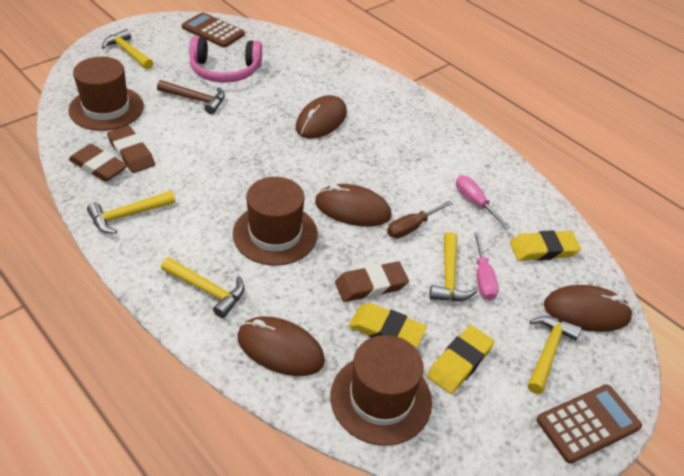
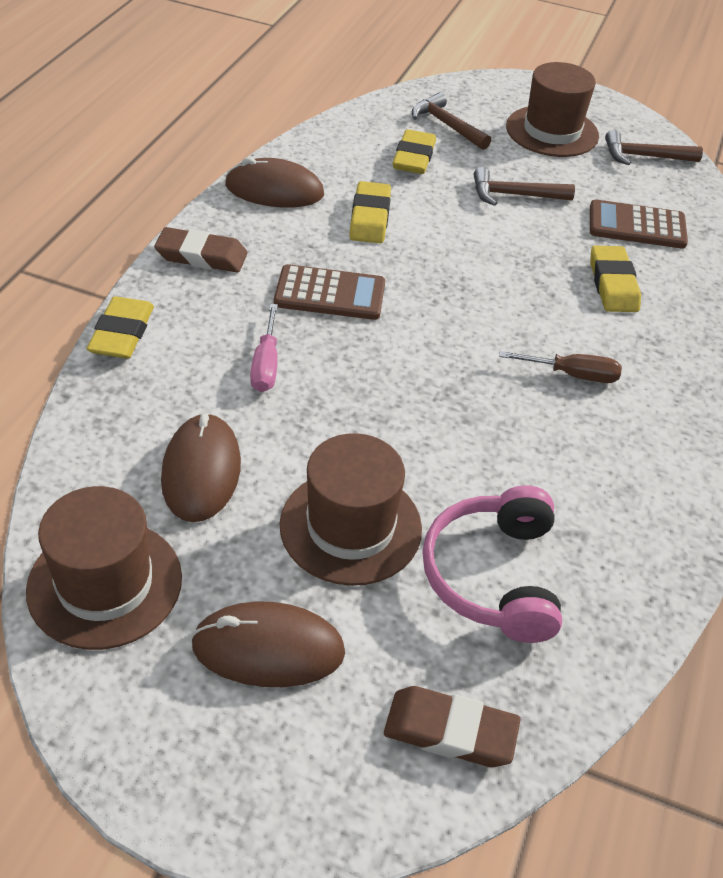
brown eraser: [69,144,128,182] [107,125,155,173] [335,261,409,302] = 3 -> [154,227,247,272] [384,686,521,767] = 2
brown hammer: [157,80,225,114] = 1 -> [412,92,491,150] [474,167,575,206] [605,130,703,165] = 3
brown mouse: [237,316,325,376] [296,95,347,139] [315,184,391,227] [544,285,633,332] = 4 -> [161,413,241,522] [191,601,345,687] [225,157,324,208] = 3
pink screwdriver: [456,175,510,229] [474,232,498,300] = 2 -> [250,304,278,392] = 1
yellow eraser: [349,303,427,348] [427,325,495,394] [510,230,581,261] = 3 -> [87,296,154,358] [349,181,391,244] [393,129,436,174] [590,245,641,312] = 4
yellow hammer: [87,190,175,234] [102,29,153,69] [161,257,244,318] [429,232,477,301] [528,316,582,394] = 5 -> none = 0

